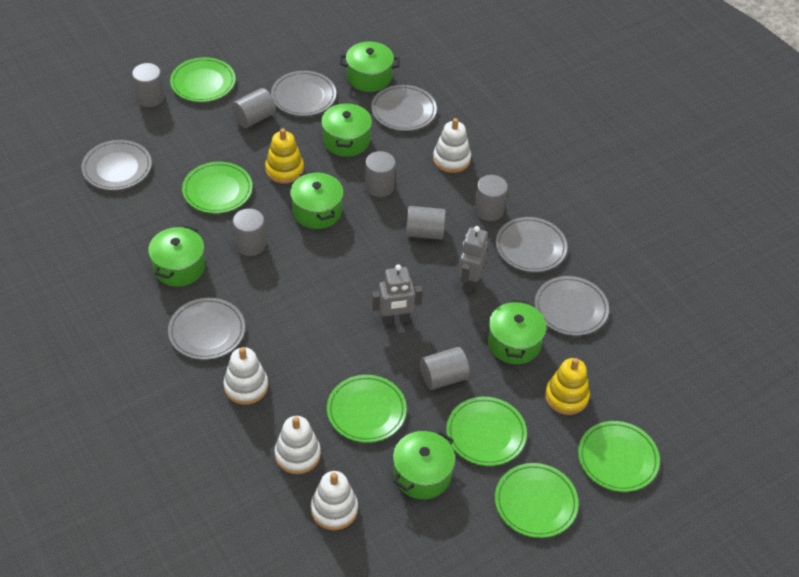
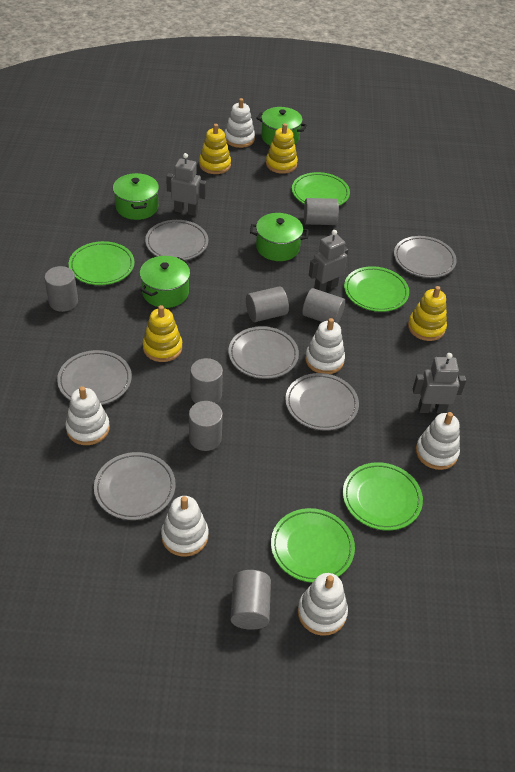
green plate: [170,57,236,102] [182,162,253,214] [327,375,407,443] [446,397,527,466] [495,463,579,538] [578,421,660,492] = 6 -> [69,241,135,285] [271,508,355,583] [292,172,350,206] [343,462,423,530] [344,266,409,312] = 5
green pot: [148,226,205,287] [290,171,344,229] [321,102,372,157] [340,41,399,92] [393,431,455,499] [488,300,546,364] = 6 -> [113,173,159,220] [140,256,190,308] [250,213,309,261] [256,107,307,145] = 4
grey robot: [372,264,423,325] [458,226,488,292] = 2 -> [166,153,206,216] [309,230,348,292] [413,353,466,413] = 3
white stacking toy: [223,347,268,405] [274,416,321,474] [311,471,358,530] [433,118,471,173] = 4 -> [65,386,110,445] [161,496,208,557] [224,98,255,148] [298,573,348,636] [305,318,345,374] [416,412,460,470] = 6
yellow stacking toy: [265,128,304,184] [545,358,590,415] = 2 -> [143,305,182,362] [199,124,231,174] [266,123,298,174] [408,286,447,341] = 4

